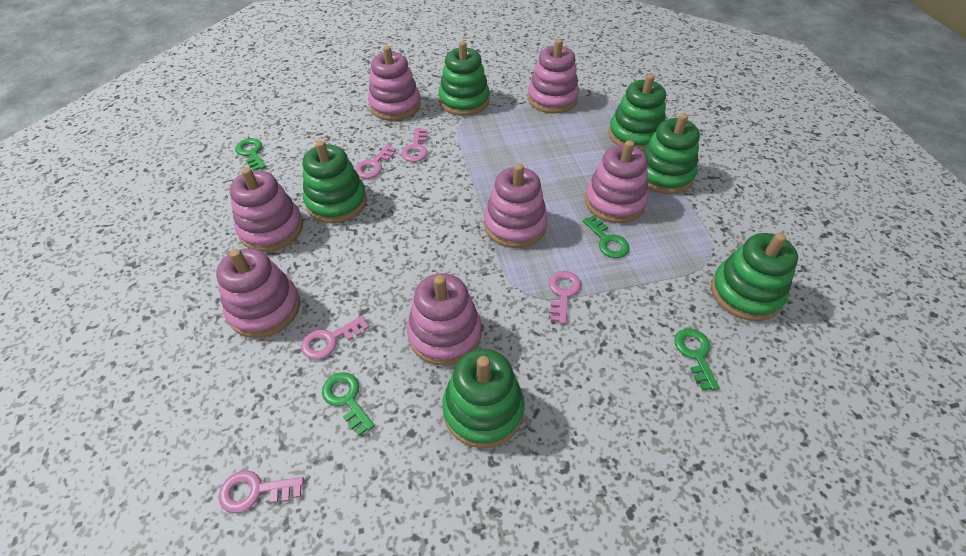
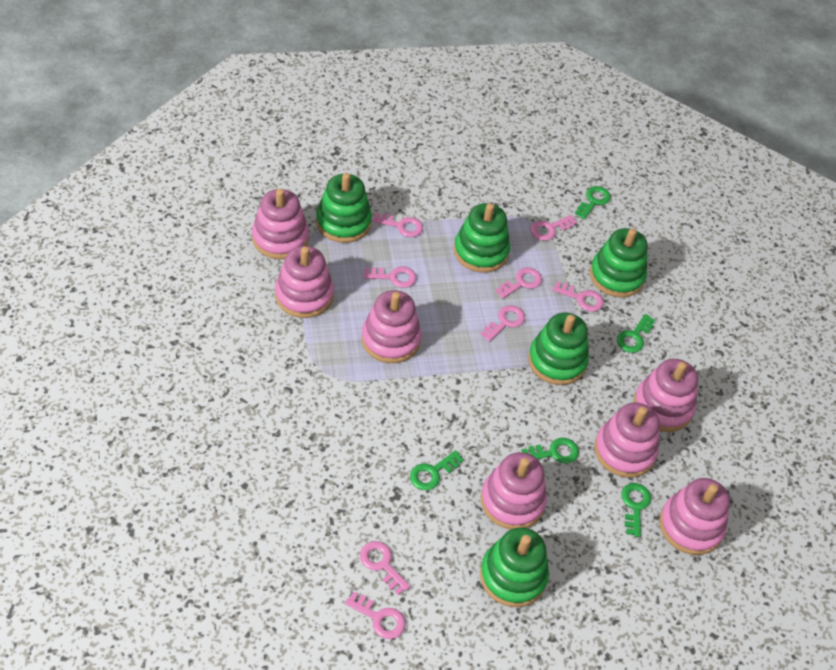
green key: [235,138,266,170] [322,372,375,436] [583,215,630,258] [674,328,719,391] = 4 -> [410,450,463,490] [521,438,579,463] [575,186,611,219] [617,314,655,353] [621,483,651,537] = 5
green stacking toy: [303,140,367,223] [439,41,490,116] [442,349,524,448] [608,74,666,151] [643,113,700,194] [711,233,798,321] = 6 -> [316,173,372,243] [454,203,510,273] [480,527,549,607] [528,313,589,385] [590,228,648,297] = 5
pink key: [219,470,304,513] [301,316,369,360] [355,145,396,179] [401,128,428,162] [549,271,581,324] = 5 -> [345,592,406,639] [360,541,410,595] [363,266,417,288] [372,213,423,237] [481,305,525,342] [496,268,542,299] [530,215,577,241] [552,281,604,312] = 8

